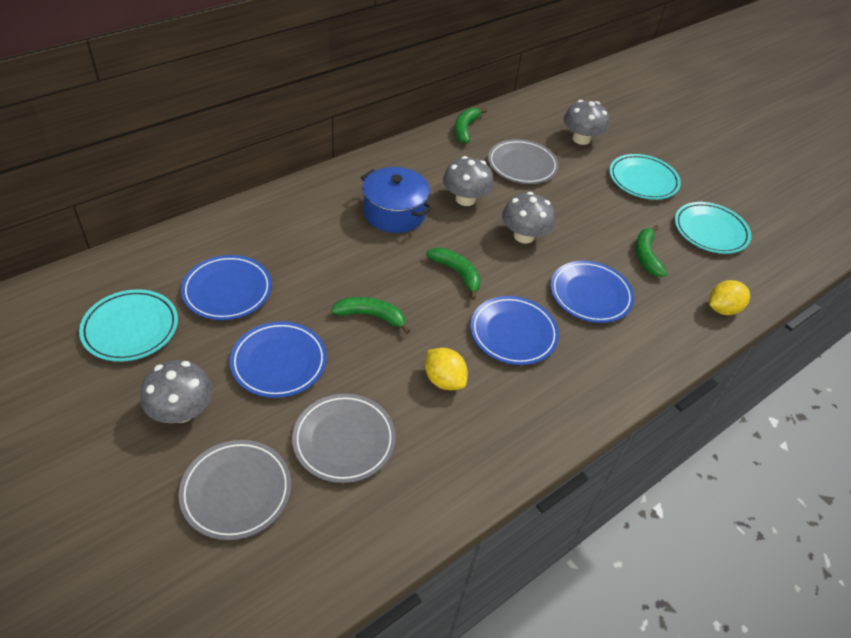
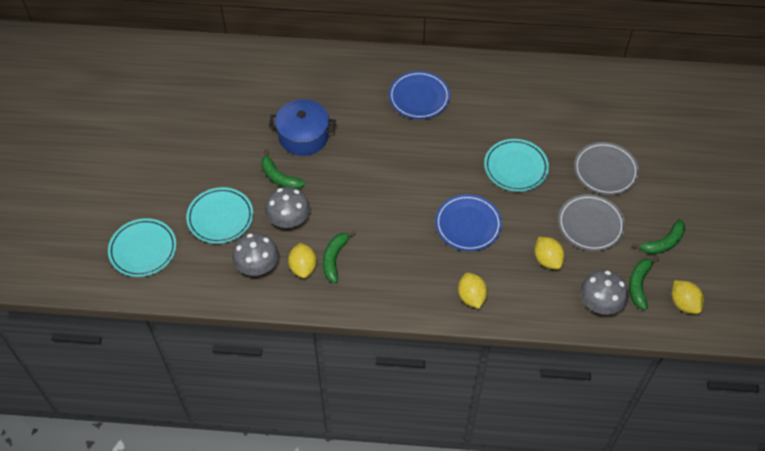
blue plate: [181,255,272,320] [230,321,327,398] [470,296,559,365] [550,261,634,323] = 4 -> [389,71,450,119] [435,194,502,251] = 2
grey mushroom: [140,360,213,423] [443,156,494,206] [502,192,555,244] [564,100,609,145] = 4 -> [232,233,279,276] [265,187,310,228] [580,270,628,315] = 3
grey plate: [179,440,291,540] [292,394,396,483] [488,139,559,184] = 3 -> [558,194,625,251] [574,142,639,195] = 2
yellow lemon: [425,348,468,390] [709,280,750,315] = 2 -> [288,243,317,278] [458,273,487,309] [534,237,565,269] [672,280,704,314] = 4

